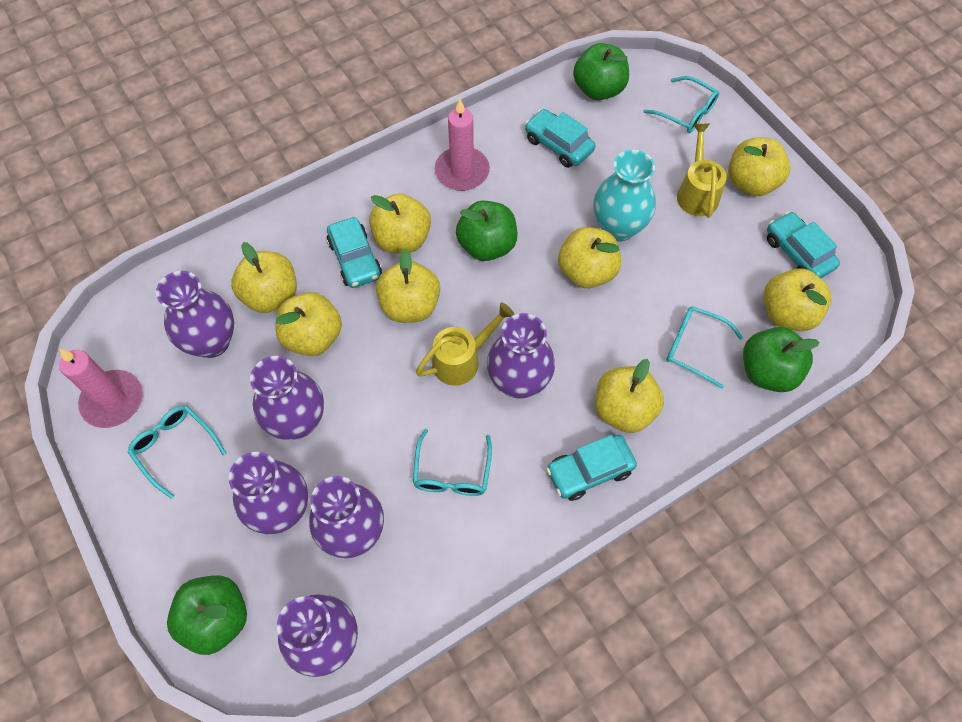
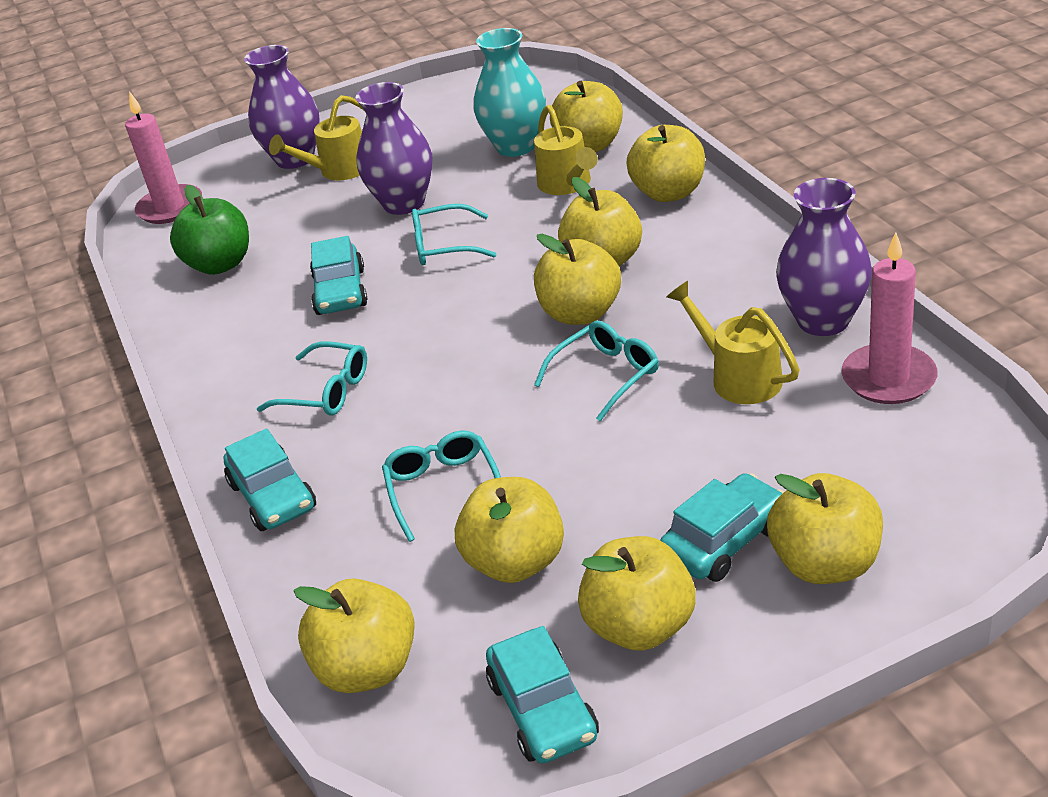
green apple: [167,576,247,655] [456,201,517,261] [573,43,629,100] [743,327,820,392] = 4 -> [170,185,249,275] = 1
purple vase: [156,271,234,358] [229,452,308,534] [250,356,324,440] [277,594,358,677] [309,476,384,558] [487,313,555,399] = 6 -> [244,45,320,169] [356,82,433,215] [776,178,872,336] = 3
yellow watering can: [416,303,515,386] [677,124,727,218] = 2 -> [269,95,364,180] [534,105,598,195] [667,281,800,404] = 3

